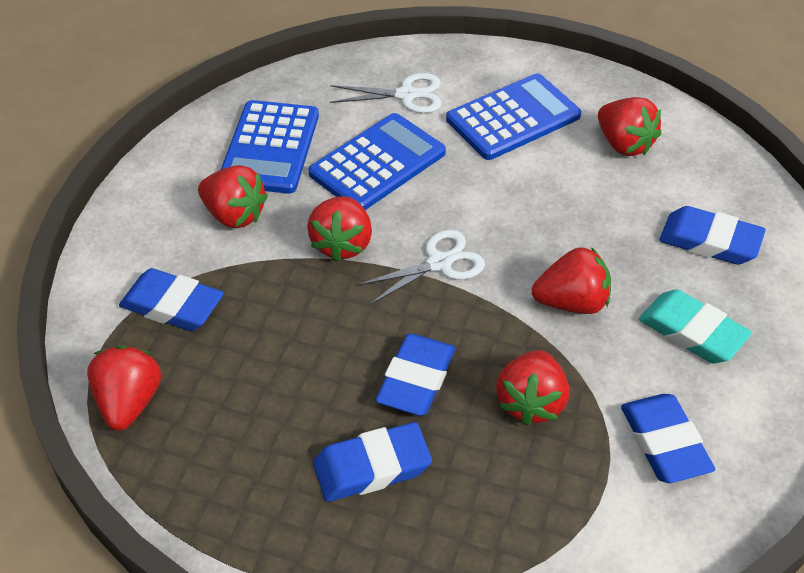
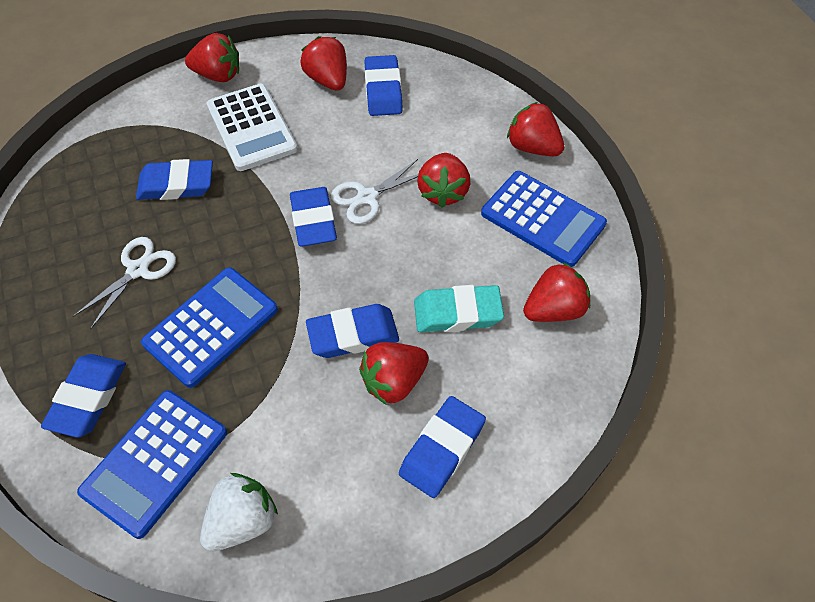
blue eraser: [119,268,224,331] [313,422,432,502] [375,333,455,416] [621,394,715,483] [659,206,766,265] = 5 -> [41,354,126,438] [136,159,213,200] [290,187,337,247] [306,304,399,358] [364,55,403,116] [399,396,486,498] = 6
white calculator: none = 0 -> [207,83,298,171] = 1
white strawberry: none = 0 -> [200,473,278,552] = 1

